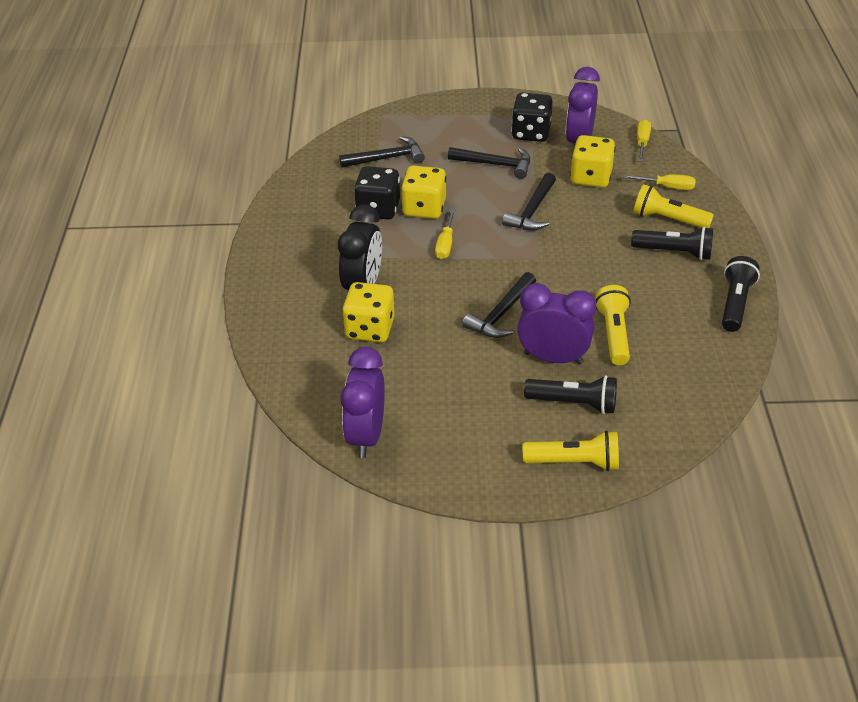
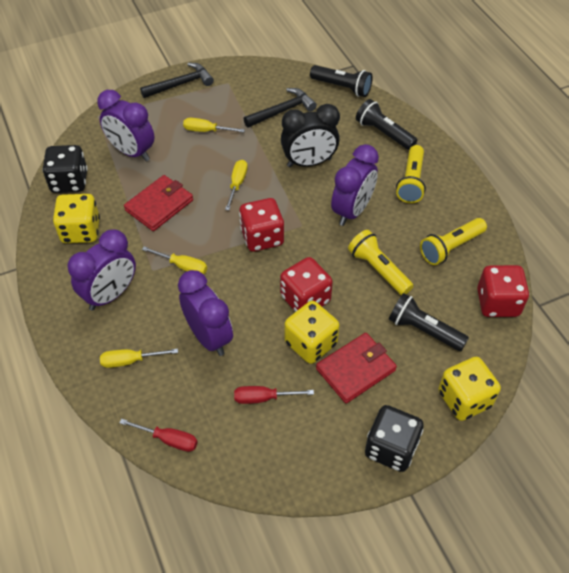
black hammer: [339,136,425,168] [448,147,530,179] [462,272,536,338] [502,173,556,231] = 4 -> [140,63,214,98] [244,88,317,128] = 2
purple clock: [340,347,385,458] [517,283,596,364] [566,67,600,148] = 3 -> [67,229,136,310] [97,90,155,161] [178,270,233,356] [331,144,379,226] = 4
red dice: none = 0 -> [239,198,284,252] [280,257,333,312] [477,265,529,317] = 3
red screwdriver: none = 0 -> [119,419,198,452] [234,386,314,404] = 2
red wallet: none = 0 -> [124,175,193,231] [316,333,397,403] = 2
yellow screwdriver: [435,209,455,259] [623,174,696,190] [637,120,651,162] = 3 -> [100,349,178,368] [142,246,207,274] [183,118,245,132] [225,160,248,210] = 4

